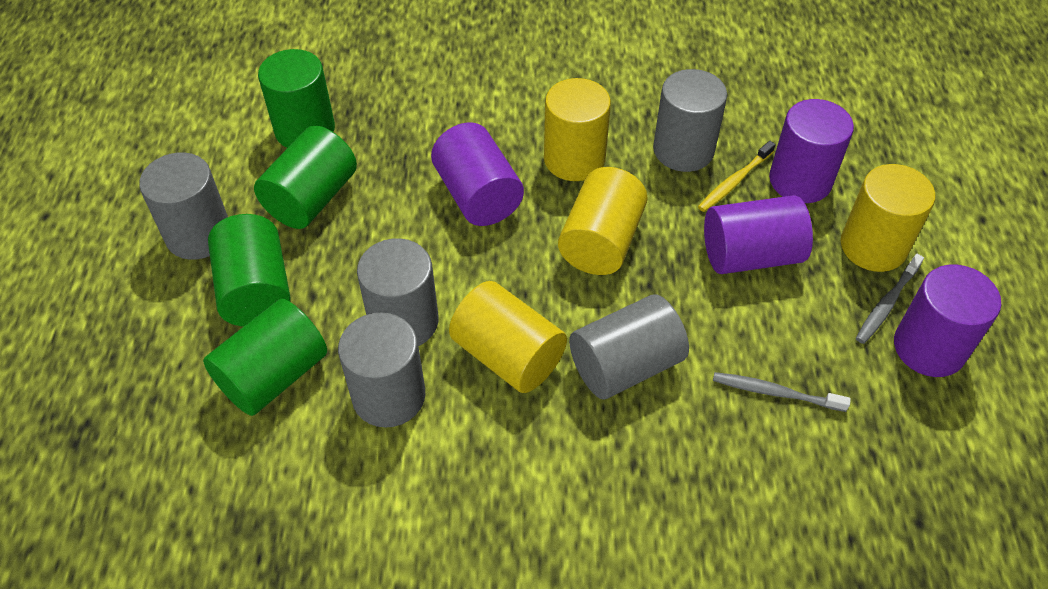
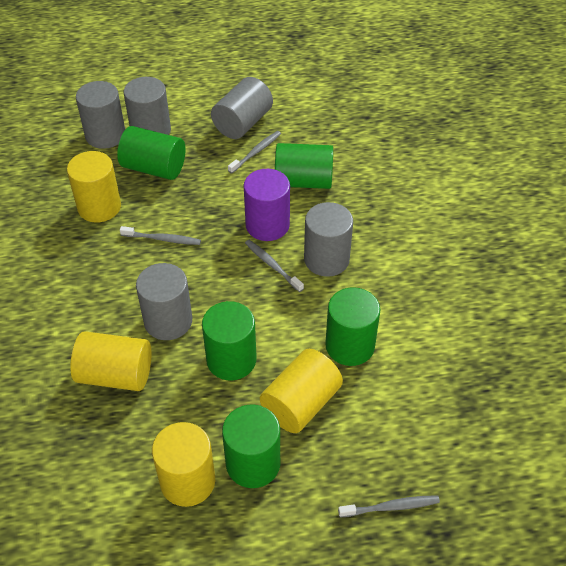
green cylinder: [203,299,327,416] [208,214,291,327] [254,126,357,229] [258,49,335,148] = 4 -> [117,126,185,180] [202,301,257,380] [222,405,280,488] [275,143,333,189] [325,287,380,366] = 5
grey toothbrush: [713,372,851,412] [856,254,924,344] = 2 -> [120,226,201,245] [228,131,281,174] [245,240,304,292] [338,495,440,517] = 4
purple cylinder: [431,122,524,226] [704,195,813,274] [769,99,854,203] [894,264,1001,377] = 4 -> [244,169,290,241] = 1
yellow toothbrush: [698,141,776,212] = 1 -> none = 0

